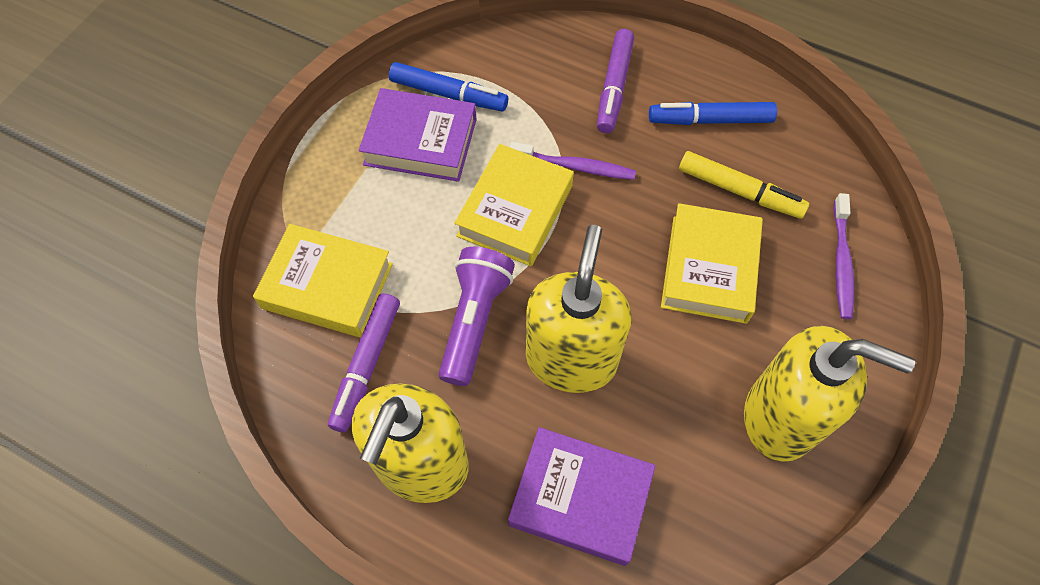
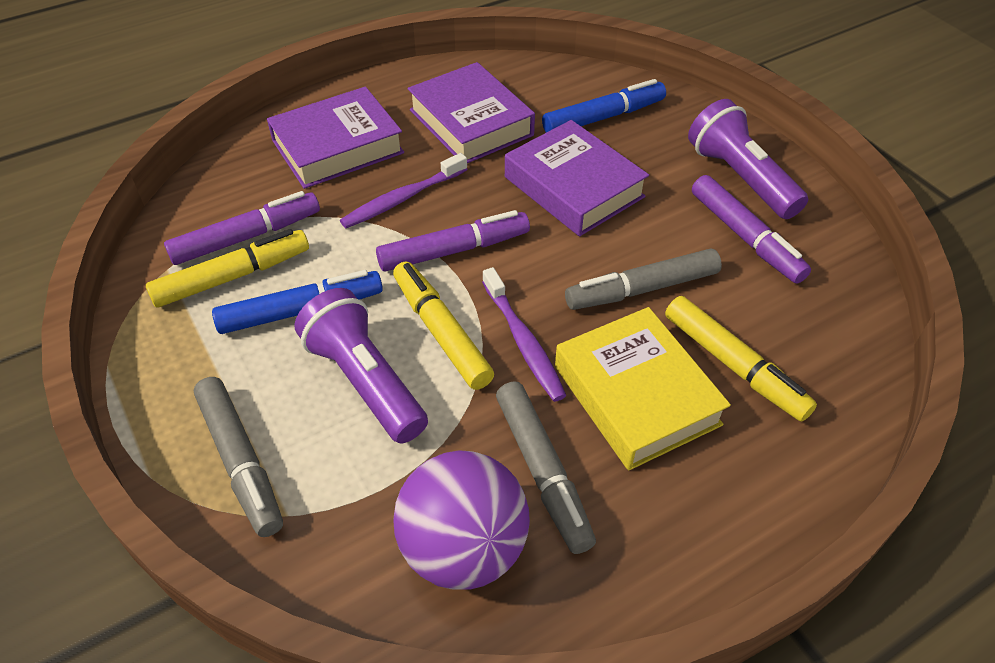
grey marker: none = 0 -> [194,377,283,537] [496,381,596,554] [565,248,722,310] = 3
purple ball: none = 0 -> [393,450,530,590] = 1
purple book: [359,88,477,182] [508,427,655,566] = 2 -> [267,87,404,189] [408,62,535,163] [505,120,649,236] = 3
purple flashlight: [439,247,515,386] = 1 -> [294,288,428,444] [688,99,808,219] = 2
purple marker: [328,293,400,432] [597,29,634,133] = 2 -> [164,191,320,265] [376,210,530,271] [692,175,811,284] = 3
yellow book: [253,224,393,337] [455,144,574,266] [661,203,763,324] = 3 -> [555,307,731,470] = 1
yellow marker: [679,151,809,219] = 1 -> [146,229,309,308] [393,261,494,390] [665,296,817,422] = 3
yellow soap dispenser: [352,383,469,503] [526,225,631,393] [744,326,915,462] = 3 -> none = 0

